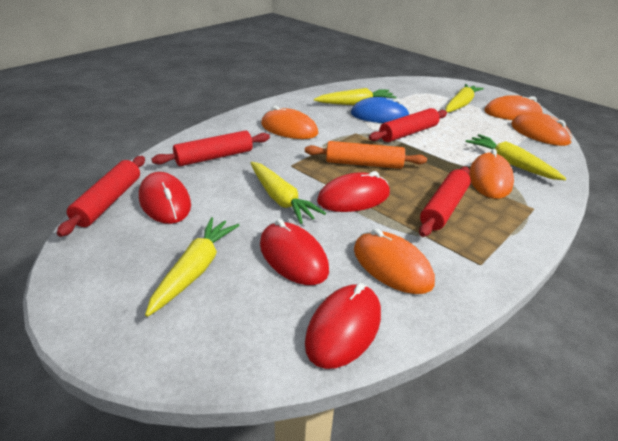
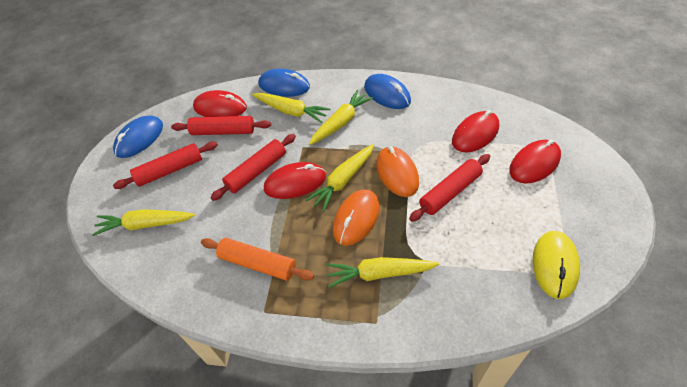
blue mouse: [351,97,410,123] = 1 -> [113,115,163,158] [258,69,310,97] [364,74,411,109] = 3
orange mouse: [261,106,318,139] [354,228,435,294] [469,149,514,199] [484,95,543,120] [511,112,572,146] = 5 -> [333,189,379,246] [376,146,419,197] = 2
yellow mouse: none = 0 -> [533,231,580,299] = 1

